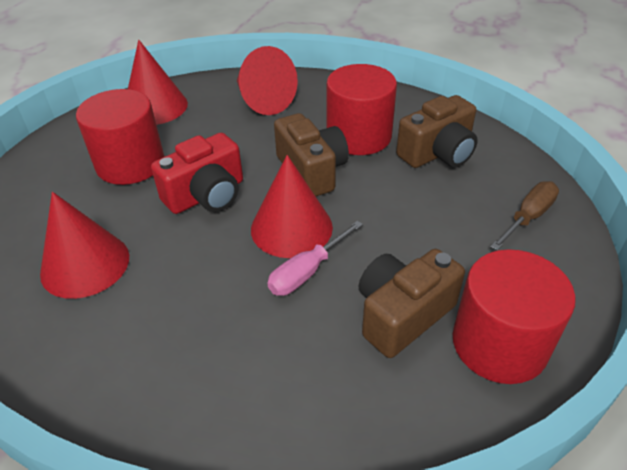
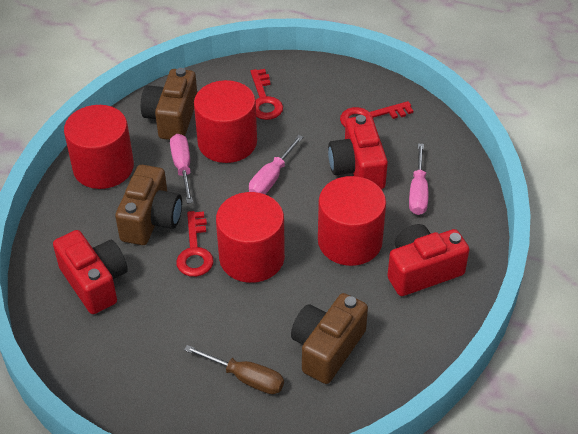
pink screwdriver: [268,221,363,296] = 1 -> [170,134,193,204] [249,135,303,194] [409,144,428,215] = 3
red camera: [151,133,243,214] = 1 -> [53,230,128,314] [328,115,388,189] [387,224,470,296] = 3
red cone: [40,192,129,299] [128,40,188,125] [237,46,298,115] [251,155,333,258] = 4 -> none = 0
red cylinder: [76,89,165,185] [326,64,397,155] [453,249,576,384] = 3 -> [64,105,134,189] [194,80,257,163] [216,192,285,283] [318,176,386,266] = 4
red key: none = 0 -> [176,211,214,277] [250,69,283,120] [340,101,413,127] = 3

